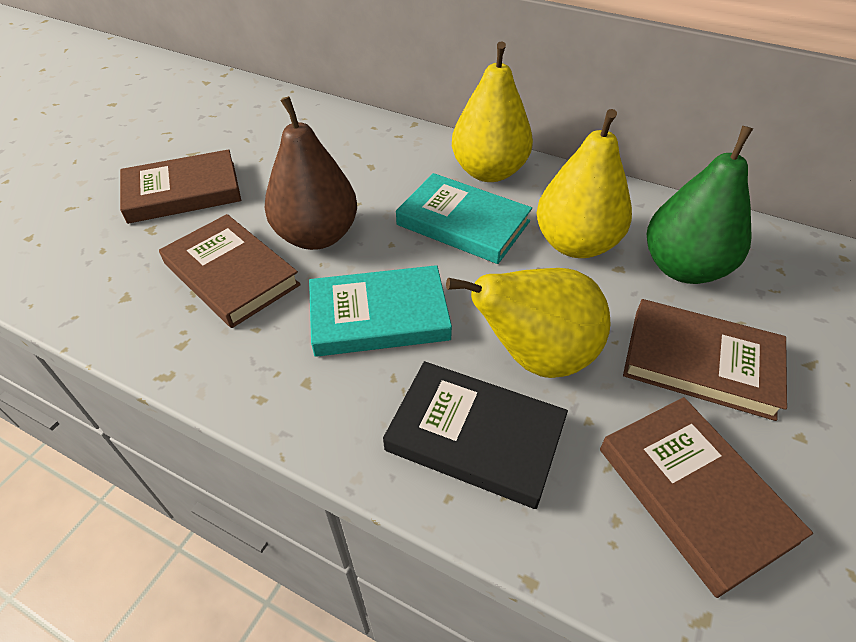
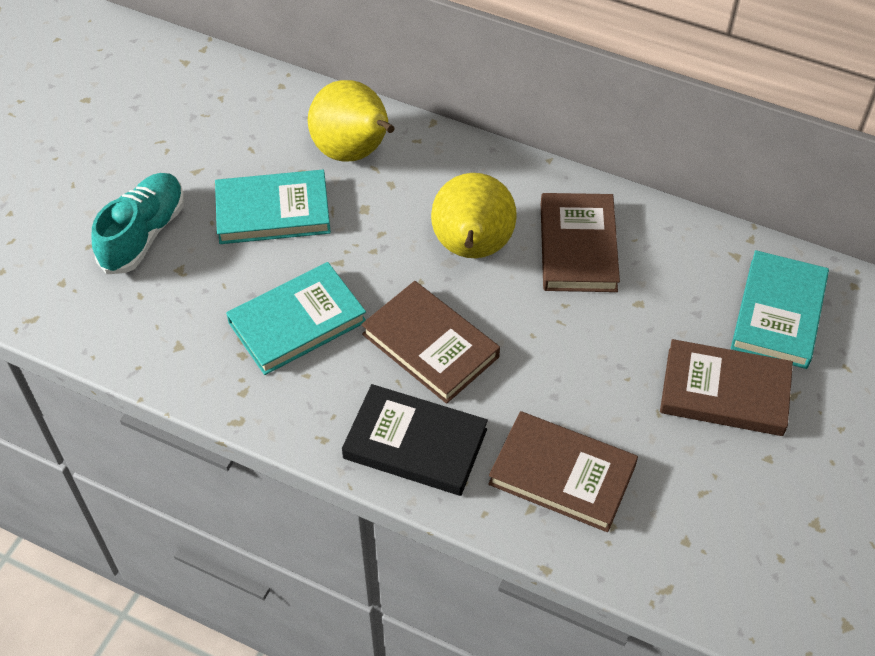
brown pear: [265,96,357,250] = 1 -> none = 0
green pear: [647,126,753,284] = 1 -> none = 0
turquoise book: [309,265,452,357] [396,173,532,264] = 2 -> [215,170,331,244] [226,262,366,375] [731,250,829,369] = 3
turquoise shoe: none = 0 -> [91,173,185,274] = 1
yellow pear: [446,268,611,378] [452,41,533,182] [537,109,632,258] = 3 -> [308,80,394,161] [431,173,517,258] = 2

